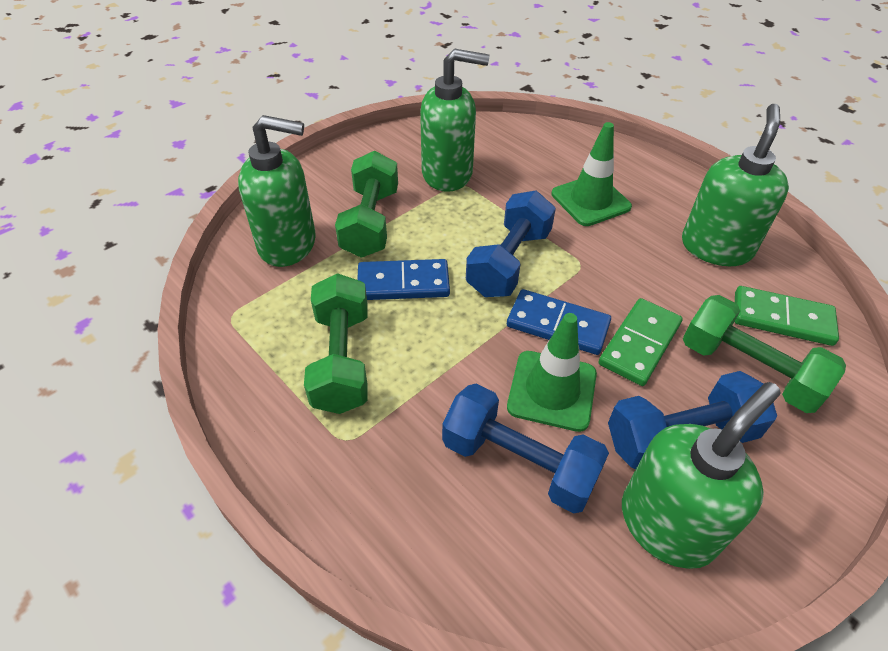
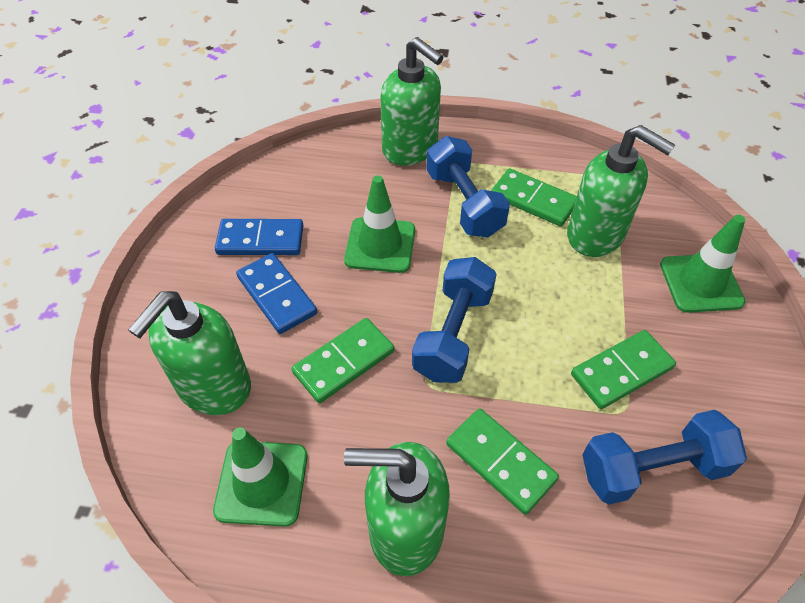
green domino: [599,298,683,386] [735,286,839,346] = 2 -> [292,318,394,403] [446,408,559,515] [491,168,577,226] [571,330,676,409] = 4
green dumbbell: [304,273,368,414] [335,151,398,258] [683,295,846,413] = 3 -> none = 0
green traffic cone: [507,313,597,432] [551,122,632,226] = 2 -> [213,428,307,527] [344,175,415,273] [660,215,745,313] = 3

